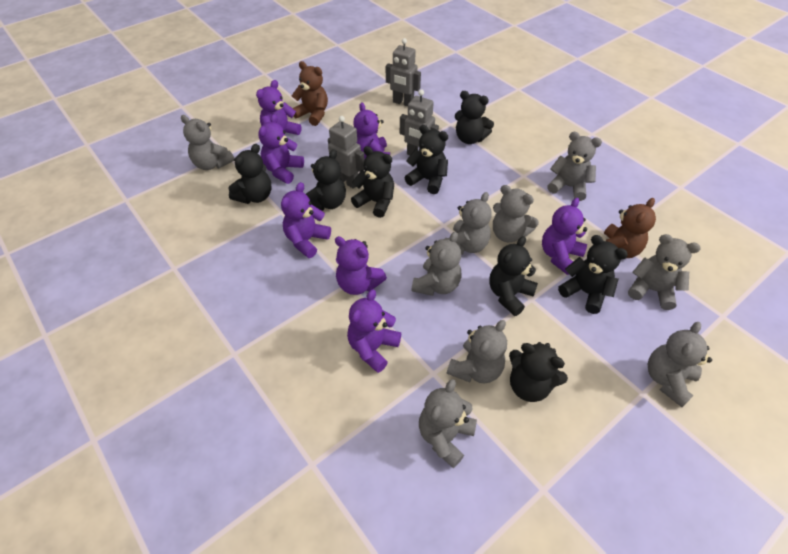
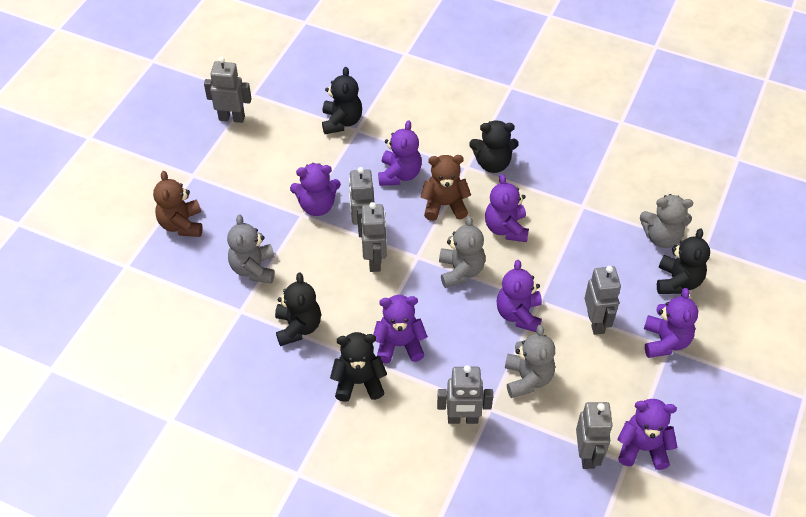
black teddy bear: [229,144,271,204] [306,149,346,211] [351,146,394,218] [405,125,448,194] [455,91,494,144] [489,236,538,316] [509,342,568,402] [558,235,628,314] = 8 -> [275,273,321,346] [322,67,362,134] [330,332,387,402] [469,120,519,173] [657,229,710,294] = 5
grey robot: [328,116,365,189] [386,38,421,107] [400,90,439,155] = 3 -> [204,57,252,123] [349,167,375,237] [361,202,387,272] [437,365,493,424] [576,402,613,469] [585,266,621,335] = 6
grey teddy bear: [181,115,234,170] [411,232,461,296] [419,379,477,468] [445,192,492,255] [447,320,507,383] [493,185,539,242] [547,132,602,201] [628,234,701,310] [648,322,712,407] = 9 -> [227,215,275,284] [439,216,485,288] [505,325,555,398] [640,194,693,248] = 4

